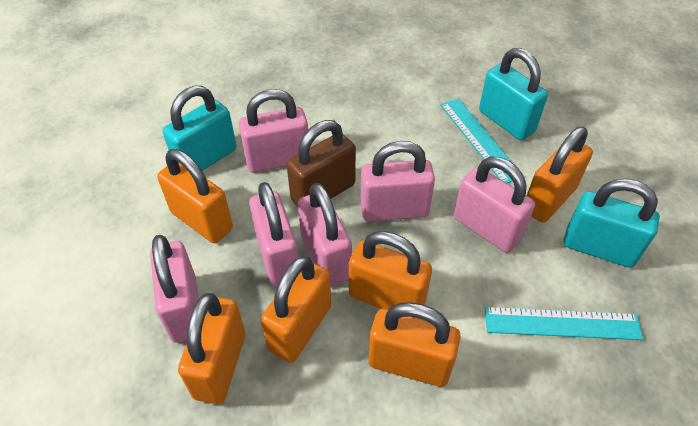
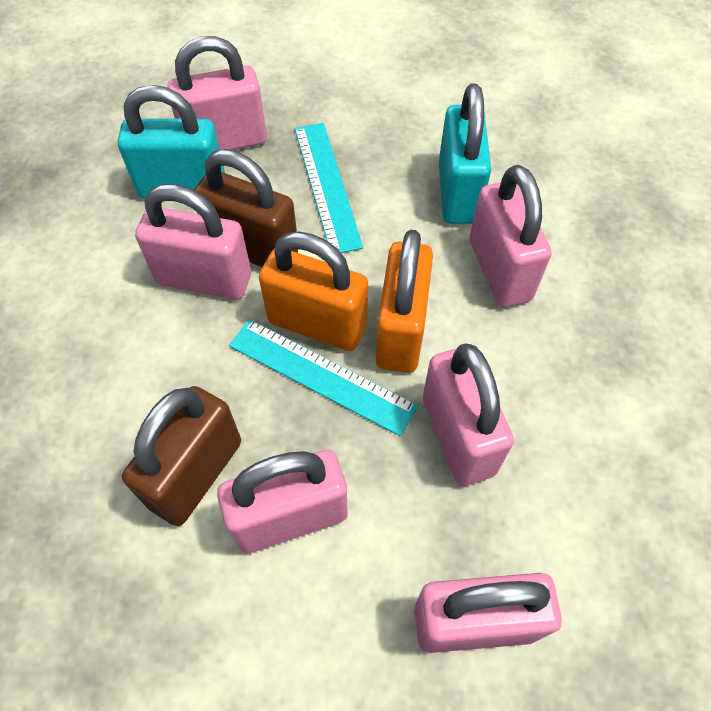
brown padlock: [287,120,356,207] = 1 -> [122,386,241,526] [194,149,298,267] = 2
orange padlock: [157,149,233,243] [178,293,245,404] [261,256,331,363] [349,231,432,310] [369,302,461,387] [527,127,593,223] = 6 -> [259,232,368,351] [376,230,433,373] = 2
turquoise padlock: [162,85,237,171] [479,48,548,140] [564,179,660,268] = 3 -> [118,85,225,198] [439,83,491,224] = 2

